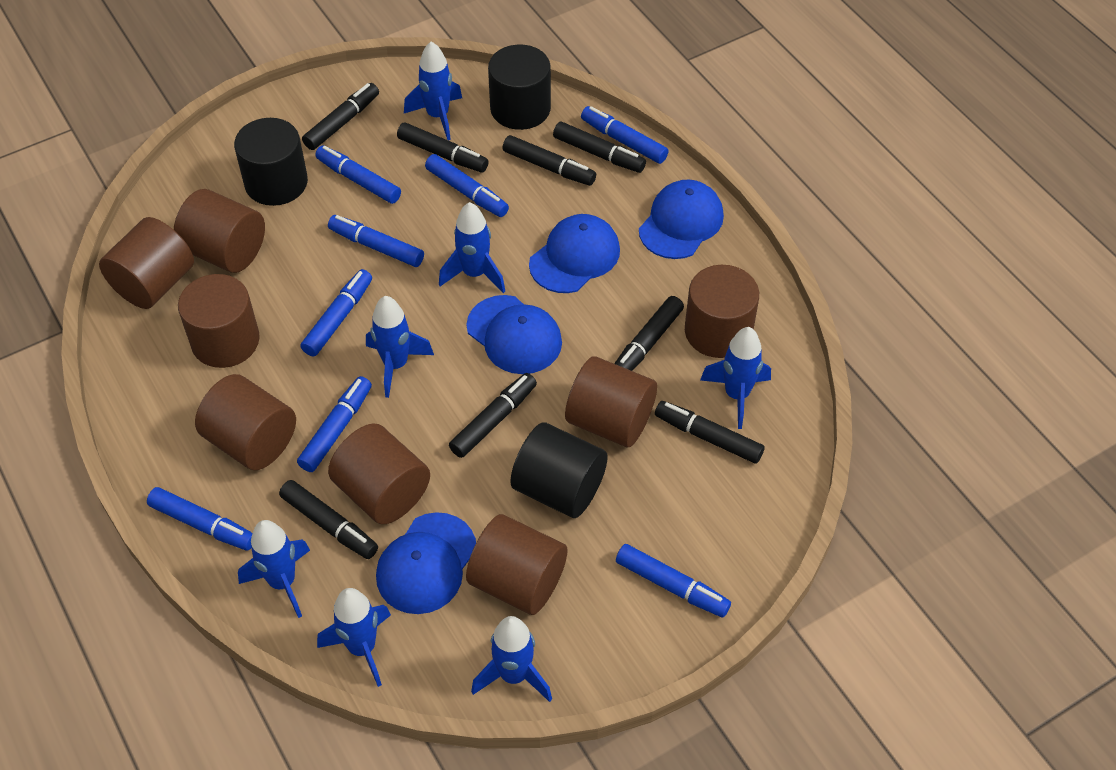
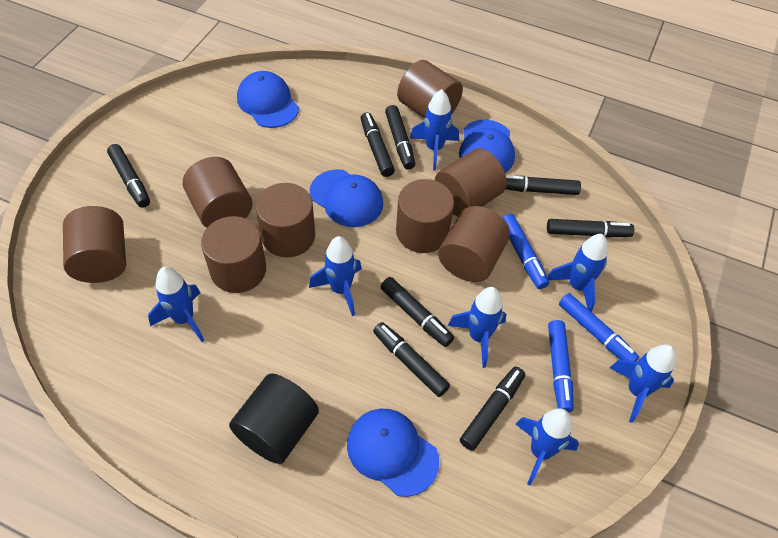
black cylinder: [234,118,308,206] [488,45,551,130] [510,422,608,518] = 3 -> [229,373,319,464] = 1
blue marker: [147,487,253,550] [297,376,372,472] [301,269,372,356] [315,145,401,204] [328,215,424,267] [425,154,509,217] [581,106,669,164] [616,544,731,617] = 8 -> [502,214,549,289] [548,320,574,413] [559,293,639,361] = 3

